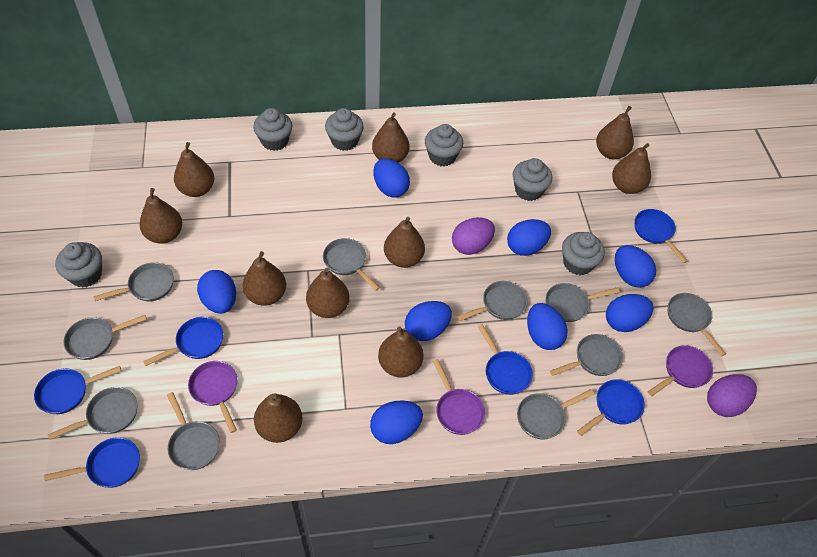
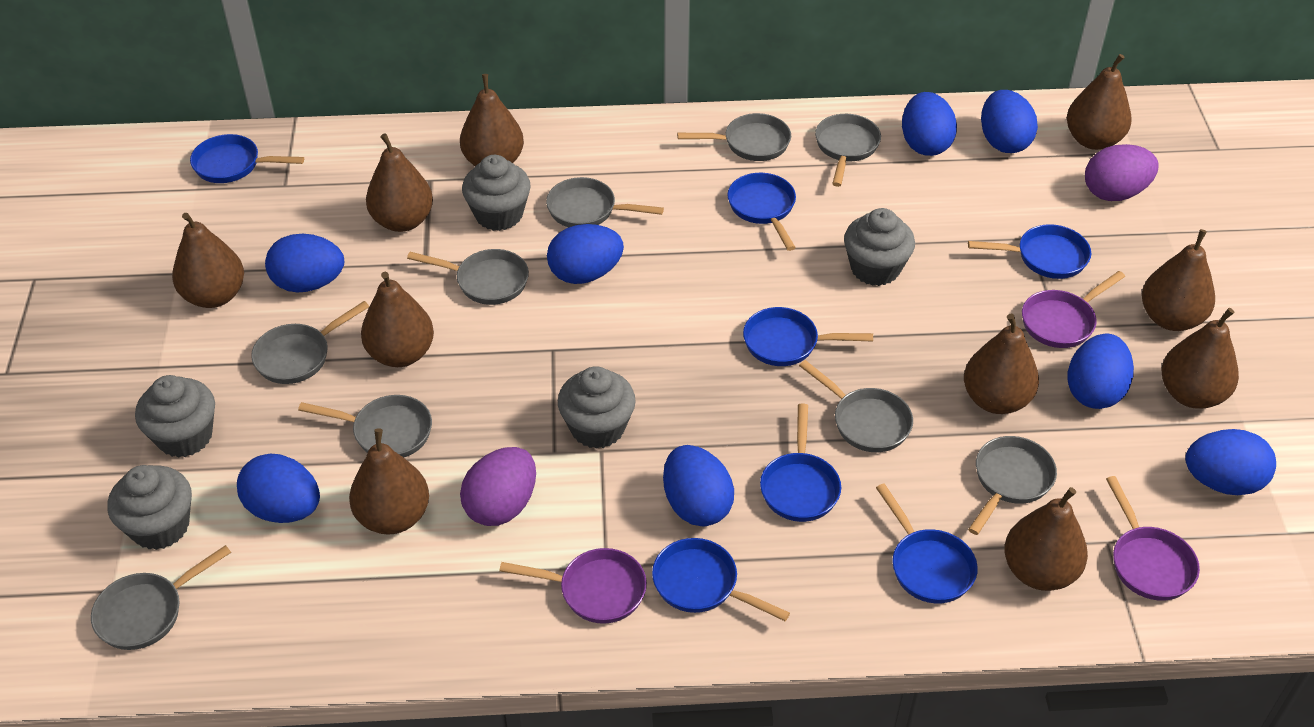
blue pan: [34,366,122,414] [44,437,140,488] [143,317,223,366] [477,324,533,395] [577,380,645,436] [634,209,688,263] = 6 -> [190,134,304,183] [652,538,790,621] [727,173,796,251] [743,307,873,366] [760,403,841,522] [876,484,978,603] [968,224,1091,279] = 7
grey cupcake: [55,242,102,288] [253,108,292,151] [325,108,364,151] [425,124,463,166] [513,158,552,201] [562,232,605,275] = 6 -> [108,465,192,550] [135,375,215,458] [462,155,531,231] [558,366,636,449] [844,208,915,286] = 5
grey pan: [48,387,138,440] [64,315,147,360] [93,262,174,301] [167,392,220,470] [323,238,380,291] [457,281,527,321] [517,389,594,439] [545,283,620,322] [550,334,623,376] [668,293,726,356] = 10 -> [91,545,231,650] [251,301,369,384] [298,395,432,457] [407,249,529,305] [546,177,664,227] [677,113,791,161] [799,360,913,452] [815,114,881,187] [968,436,1057,535] = 9

